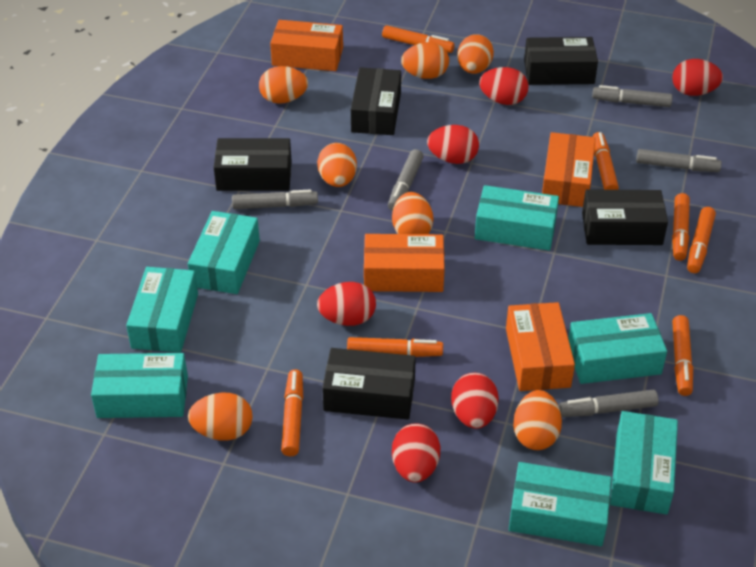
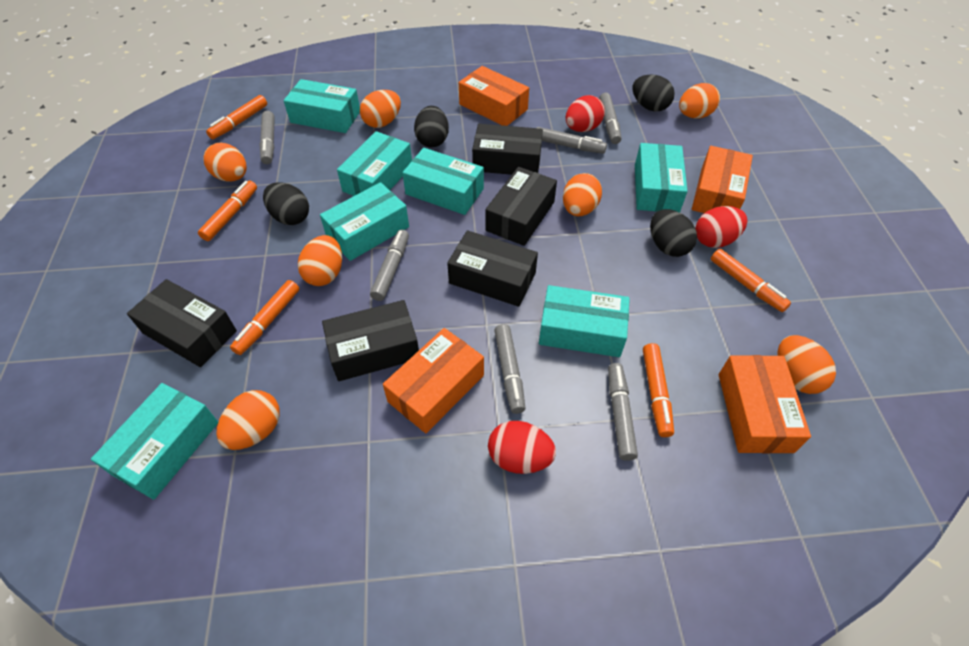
black egg: none = 0 -> [263,182,309,225] [414,106,449,147] [633,75,675,112] [650,209,697,257] = 4
grey marker: [232,190,318,209] [388,149,424,211] [558,390,658,417] [592,85,673,107] [636,149,722,172] = 5 -> [259,111,275,164] [370,230,409,301] [494,324,525,414] [537,127,607,154] [599,93,621,144] [608,363,638,461] = 6
orange marker: [281,369,303,456] [347,337,443,357] [382,25,455,53] [593,132,619,190] [672,193,690,261] [672,315,693,396] [687,207,716,273] = 7 -> [198,180,257,241] [206,95,267,139] [230,280,299,355] [643,343,674,437] [711,249,791,312] = 5
red egg: [317,282,376,326] [392,423,440,482] [427,125,479,164] [451,373,499,429] [479,67,529,105] [672,59,723,96] = 6 -> [488,421,556,474] [566,95,605,132] [695,206,748,248] = 3

